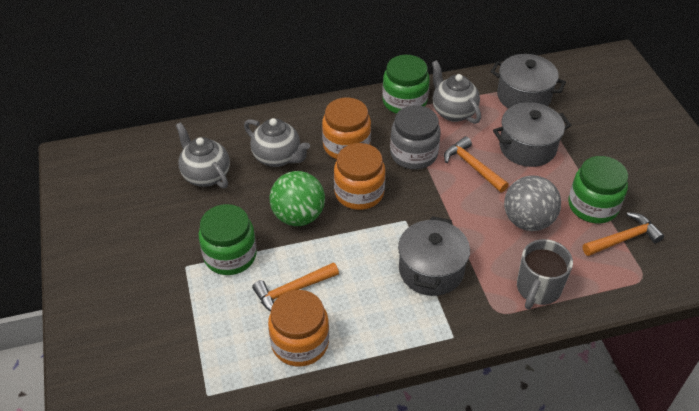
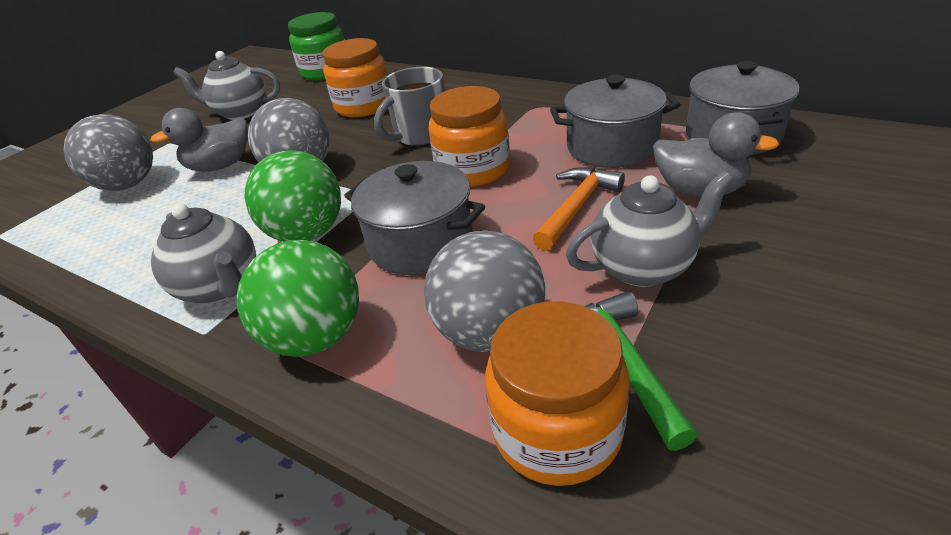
green ball: [270,171,325,226] = 1 -> [236,240,359,357] [244,150,341,242] = 2
green hammer: none = 0 -> [584,291,697,451] = 1
green jar: [199,204,257,275] [382,55,430,114] [568,156,628,223] = 3 -> [288,12,345,80] = 1
grey ball: [504,176,561,231] = 1 -> [64,114,153,191] [248,98,329,162] [424,230,545,352] = 3
grey duck: none = 0 -> [150,108,248,172] [653,112,779,197] = 2
grey jar: [390,105,440,169] = 1 -> none = 0
orange hammer: [252,262,339,312] [444,137,509,192] [583,212,664,256] = 3 -> [533,167,625,251] = 1

